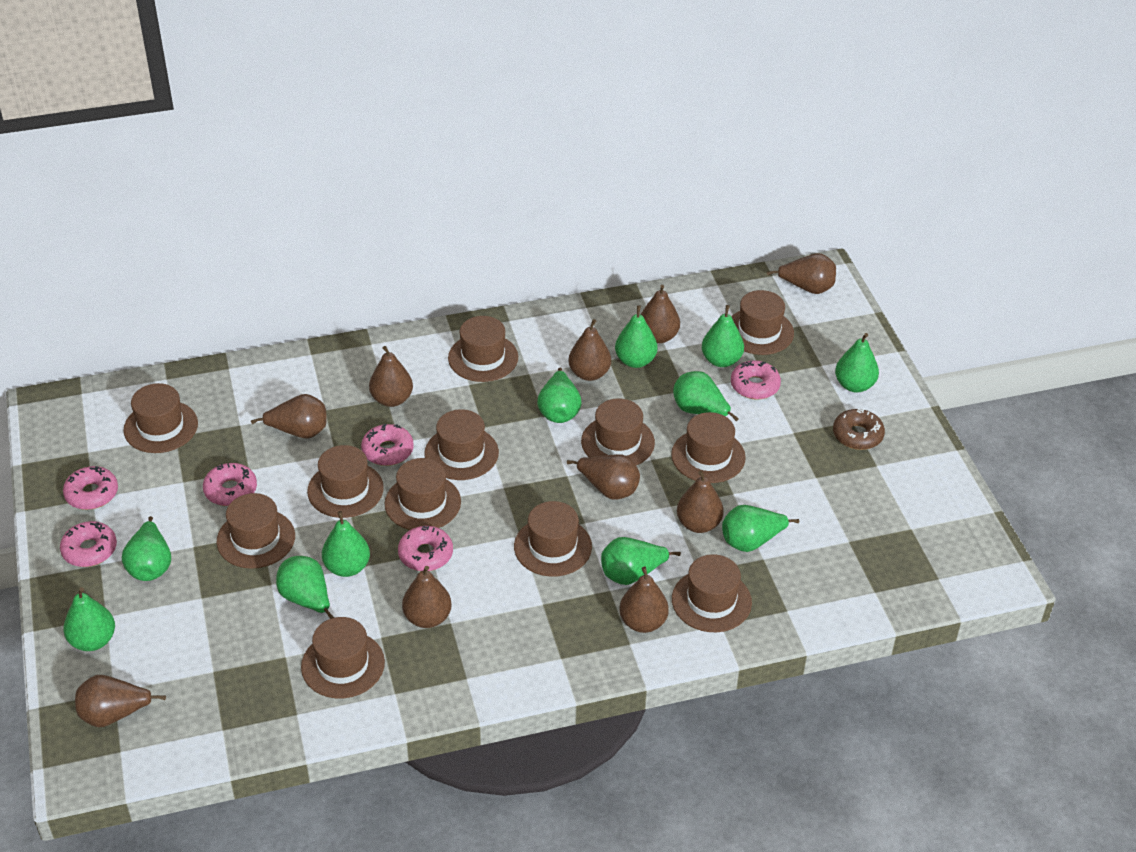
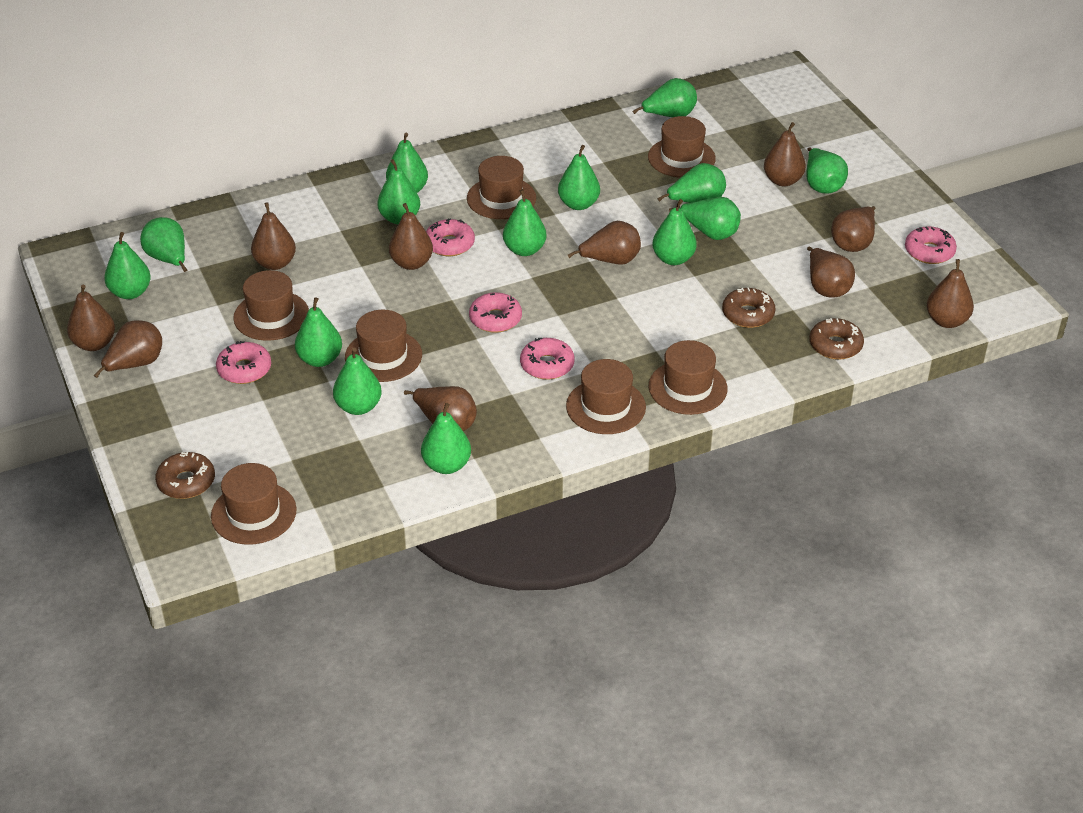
brown donut: [833,409,885,450] = 1 -> [155,452,215,499] [722,288,775,328] [809,318,864,360] = 3
brown hat: [123,383,198,453] [216,493,295,569] [301,617,385,698] [307,445,384,518] [385,458,461,530] [424,409,499,480] [448,316,518,382] [514,501,592,577] [581,398,655,465] [671,412,746,483] [672,554,752,632] [731,290,794,355] = 12 -> [211,463,297,545] [233,270,309,341] [345,309,422,382] [467,156,536,219] [566,359,646,434] [648,116,716,178] [648,340,727,415] = 7
green pear: [63,587,115,651] [122,516,171,581] [276,556,334,619] [322,511,370,577] [537,368,581,423] [601,537,681,585] [615,305,658,368] [673,371,739,421] [702,305,744,367] [722,505,799,552] [835,333,879,392] = 11 -> [104,232,151,299] [140,217,187,272] [295,297,342,367] [333,348,382,415] [377,159,420,224] [386,133,428,193] [421,403,471,474] [503,189,547,256] [558,145,600,210] [632,78,697,117] [653,199,697,265] [657,163,726,203] [669,197,741,240] [806,147,848,194] = 14
pink donut: [60,521,117,567] [63,466,118,510] [203,463,257,506] [361,424,414,466] [398,526,453,571] [731,360,781,400] = 6 -> [216,341,271,384] [426,218,475,256] [469,292,522,333] [520,338,575,380] [905,226,957,264] = 5

